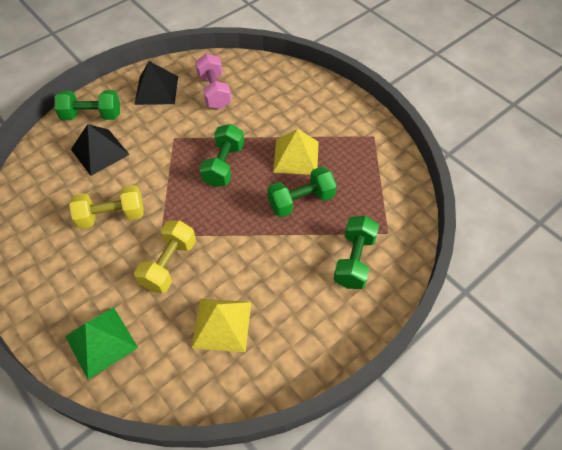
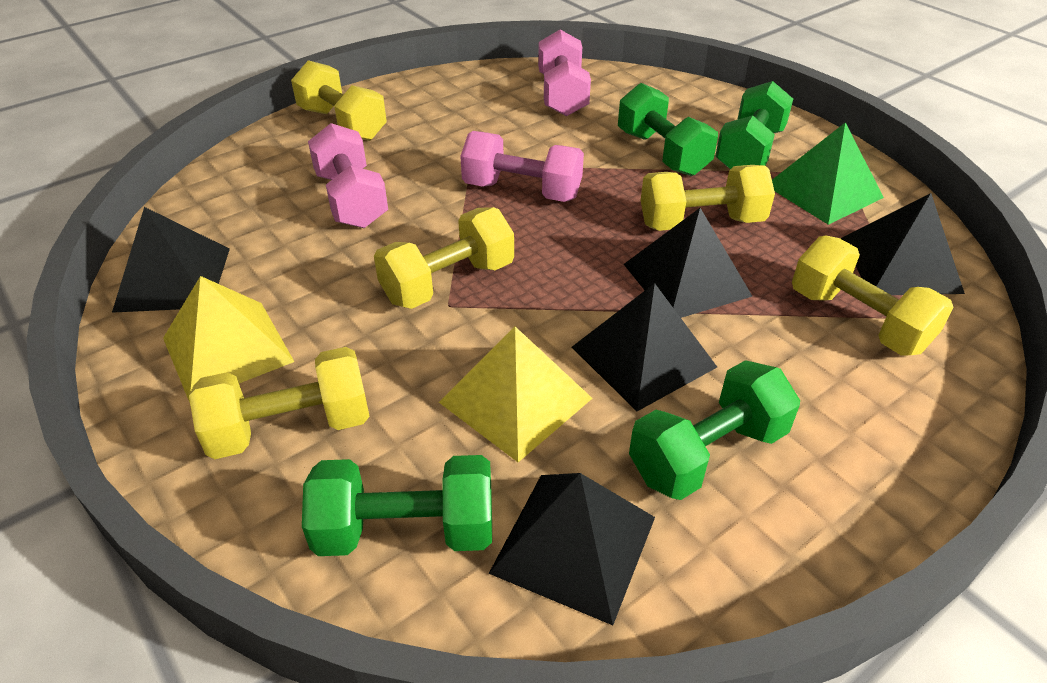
black pyramid: [71,124,130,176] [134,61,178,105] = 2 -> [112,207,230,313] [489,473,655,625] [572,283,717,411] [624,208,753,318] [841,193,965,295] = 5
pink dumbbell: [195,53,231,109] = 1 -> [308,123,388,228] [460,131,584,202] [538,29,591,116] = 3
yellow dumbbell: [69,185,144,229] [134,220,196,293] = 2 -> [189,347,370,459] [291,60,387,141] [374,207,514,309] [641,165,775,231] [792,235,954,356] = 5

